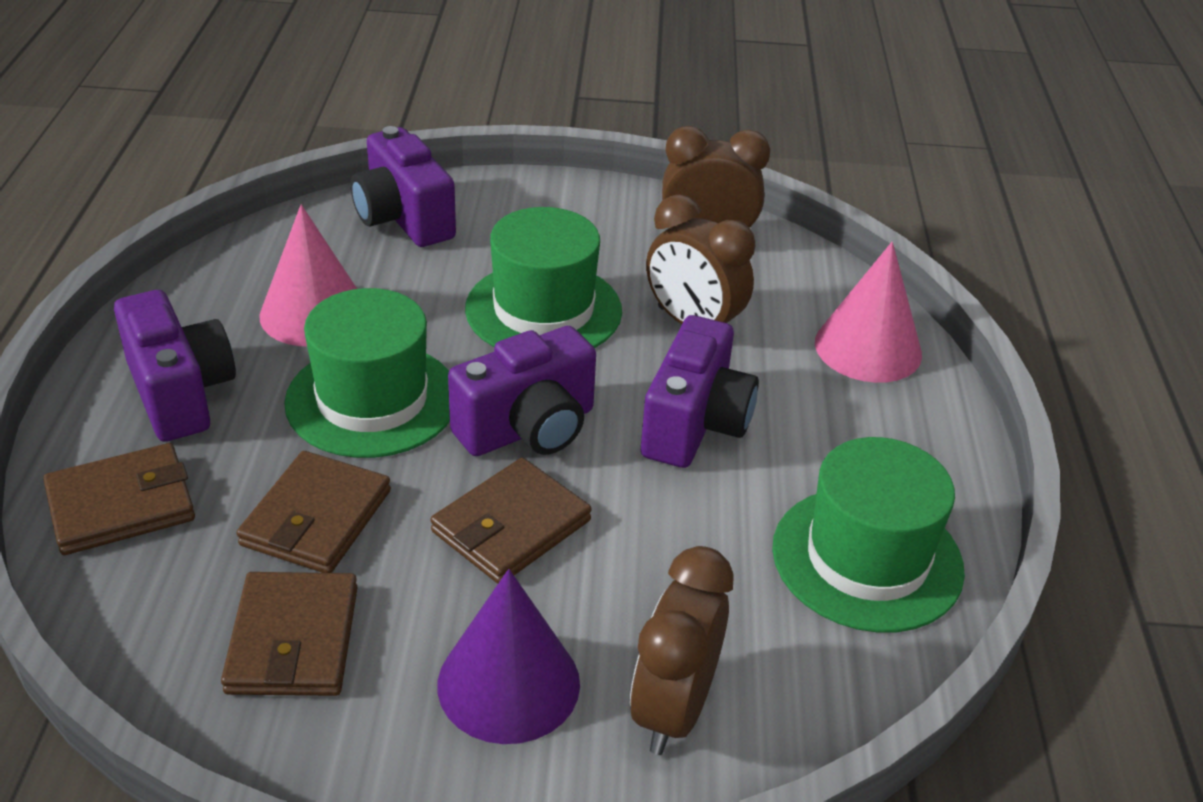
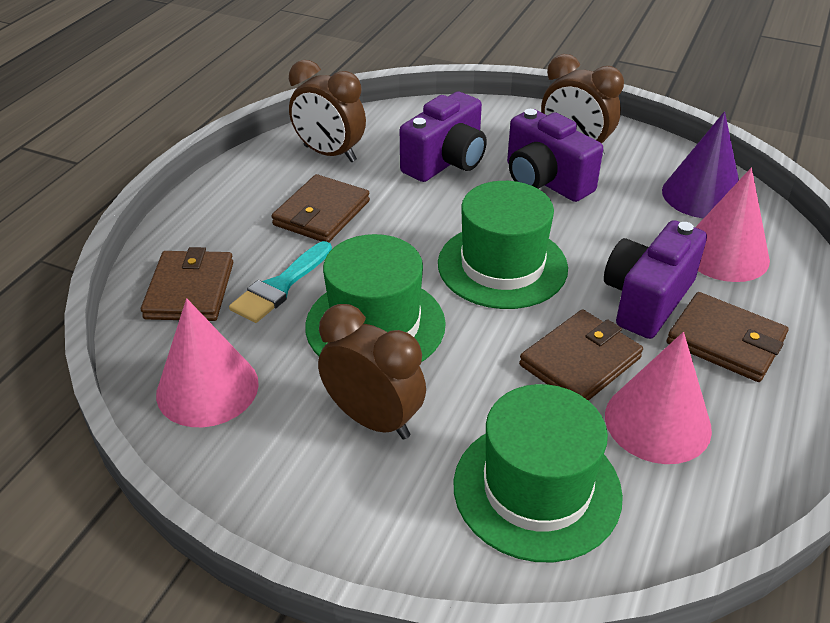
pink cone: [260,205,357,346] [815,242,922,383] = 2 -> [156,298,259,427] [605,332,712,464] [695,168,770,282] = 3
purple camera: [114,290,236,442] [351,126,456,247] [448,326,596,456] [641,315,759,468] = 4 -> [400,92,487,182] [507,109,603,202] [604,220,707,339] = 3
turquoise brush: none = 0 -> [229,241,332,323] = 1

